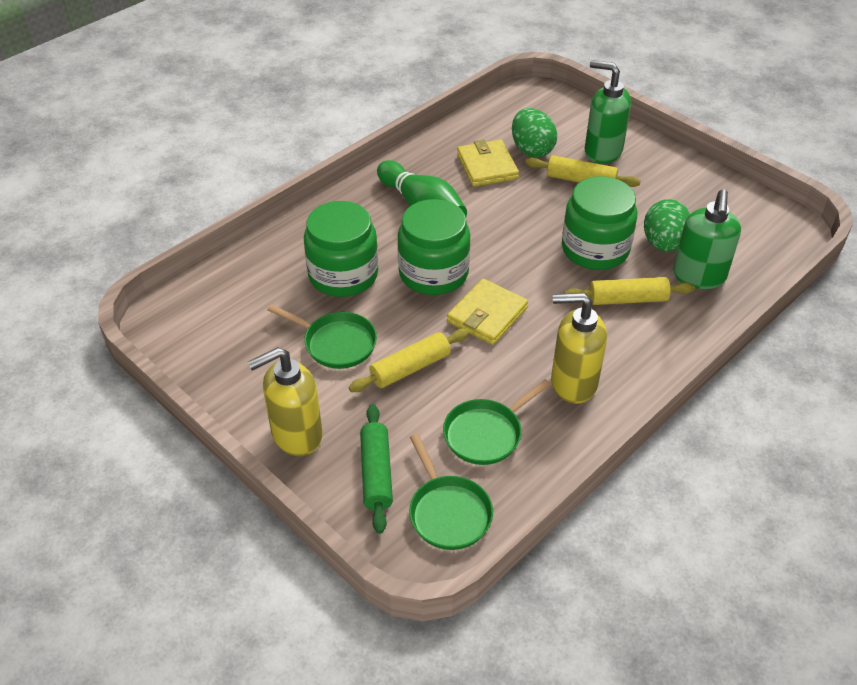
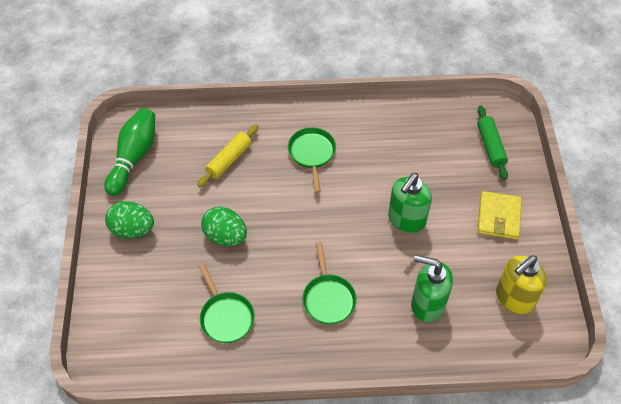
green jar: [304,201,378,297] [397,199,470,295] [562,176,637,270] = 3 -> none = 0
yellow rolling pin: [349,329,469,392] [525,155,641,187] [564,277,695,305] = 3 -> [197,124,259,187] = 1
yellow soap dispenser: [248,347,323,456] [551,293,607,404] = 2 -> [496,255,547,315] = 1
yellow wallet: [447,279,528,345] [457,139,519,187] = 2 -> [477,191,522,240] = 1

